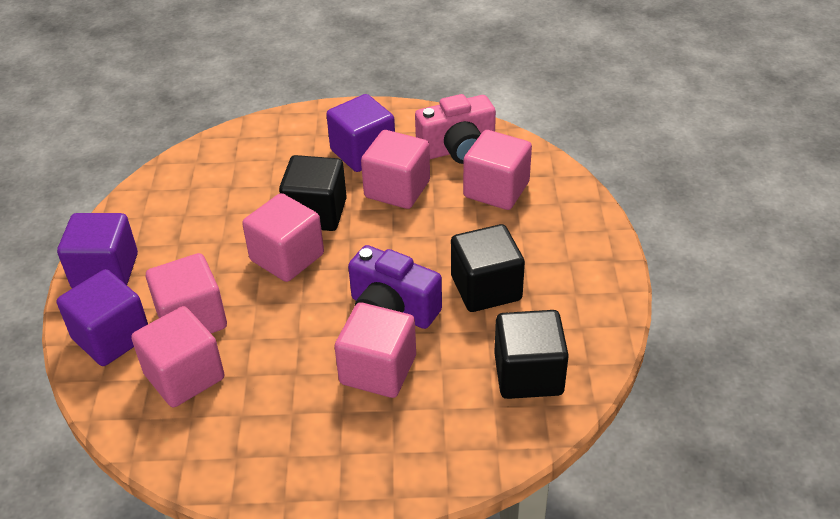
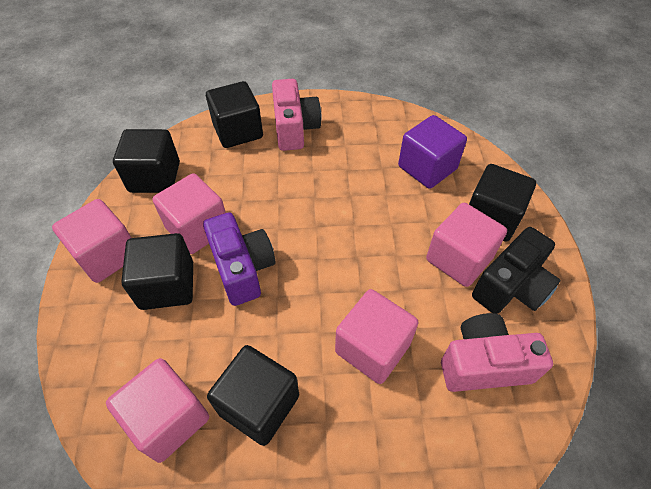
black camera: none = 0 -> [472,227,560,314] = 1
black cube: [279,155,347,231] [451,224,525,312] [494,310,569,399] = 3 -> [113,129,180,193] [121,233,193,310] [206,81,263,148] [207,345,299,446] [469,164,536,241] = 5
pink camera: [415,94,496,164] = 1 -> [272,79,321,151] [441,313,553,392] = 2
pink cube: [131,306,224,407] [146,253,227,333] [242,193,324,282] [335,302,416,398] [361,130,430,209] [463,130,532,210] = 6 -> [52,199,131,283] [106,358,209,463] [153,173,226,254] [335,289,418,384] [426,203,507,287] = 5
purple cube: [57,213,138,288] [57,269,148,366] [326,94,395,172] = 3 -> [398,115,467,189] = 1

